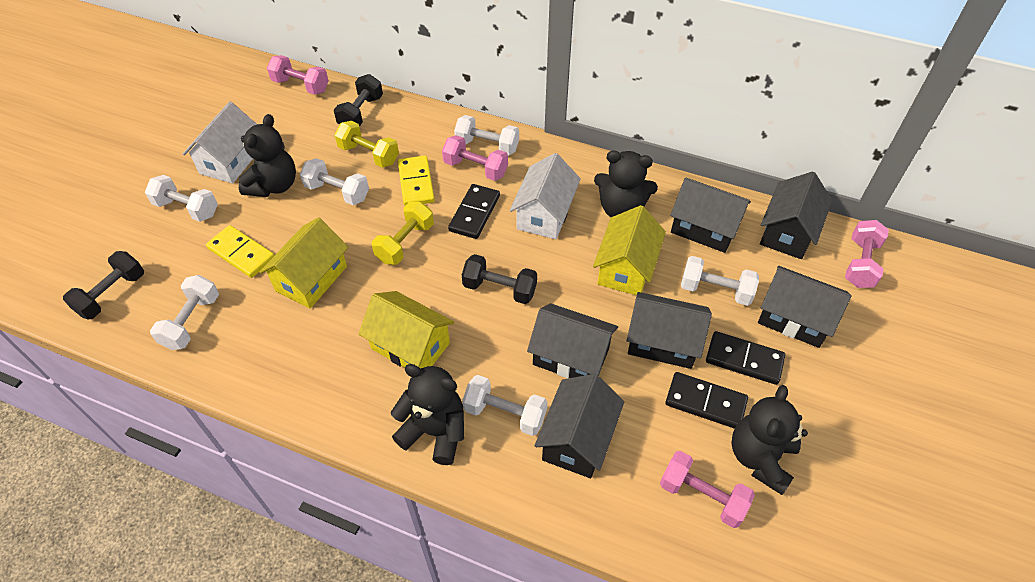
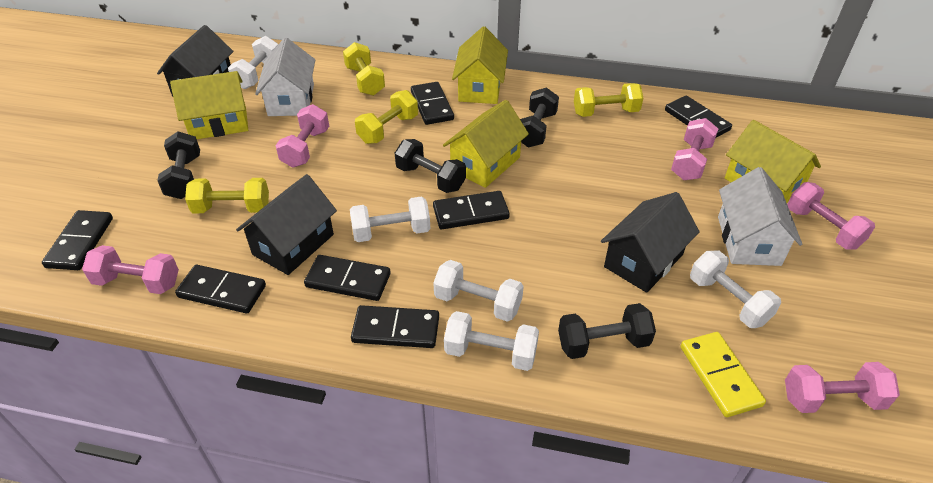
black domino: [448,184,500,239] [665,372,748,429] [706,331,785,385] = 3 -> [42,210,113,270] [175,265,266,313] [304,255,391,301] [351,305,439,348] [411,82,454,125] [433,191,510,229] [665,96,732,138] = 7
black dumbbell: [63,251,144,319] [334,74,383,127] [462,254,537,304] = 3 -> [157,131,200,199] [395,139,466,193] [520,87,559,147] [558,303,656,359] = 4
black house: [527,303,618,378] [534,374,624,478] [627,292,712,369] [670,178,751,253] [758,266,852,348] [760,172,832,259] = 6 -> [157,25,234,96] [236,174,337,275] [601,192,700,293] = 3
black teddy bear: [239,114,296,197] [391,364,464,465] [594,151,658,217] [731,385,808,495] = 4 -> none = 0
pink dumbbell: [267,55,329,95] [442,135,508,181] [660,451,755,528] [845,220,889,288] = 4 -> [82,245,179,294] [275,104,329,168] [671,118,718,180] [785,362,900,413] [787,182,875,249] = 5
white dumbbell: [145,175,218,222] [150,275,219,350] [300,158,369,205] [454,115,519,155] [462,375,547,436] [681,256,759,306] = 6 -> [228,36,278,89] [350,196,430,242] [433,260,524,322] [444,311,539,371] [690,251,781,328] = 5
yellow domino: [206,225,274,278] [398,156,435,206] = 2 -> [681,332,766,417] = 1
yellow dumbbell: [334,121,399,168] [372,202,434,265] = 2 -> [185,178,269,213] [343,42,385,96] [355,90,418,144] [574,83,643,117] = 4
yellow house: [259,217,349,308] [358,291,454,369] [593,205,666,295] = 3 -> [170,71,248,139] [443,100,529,188] [452,26,508,104] [725,120,821,203] = 4

